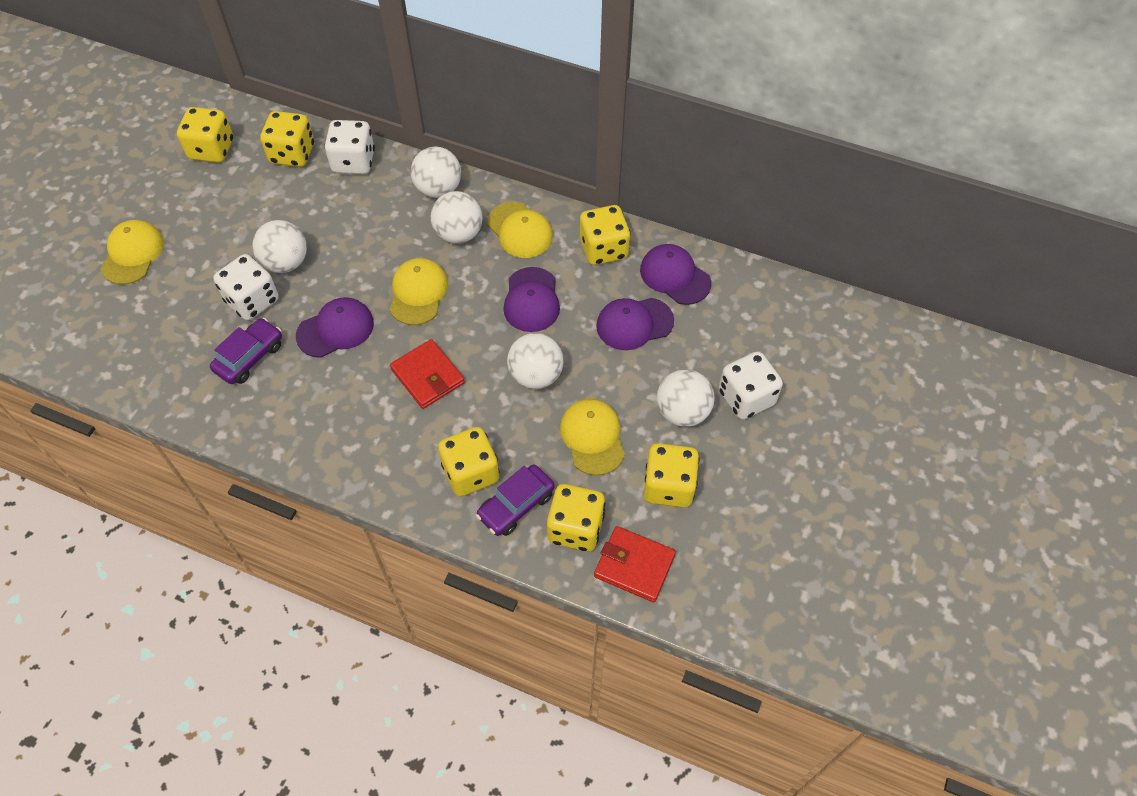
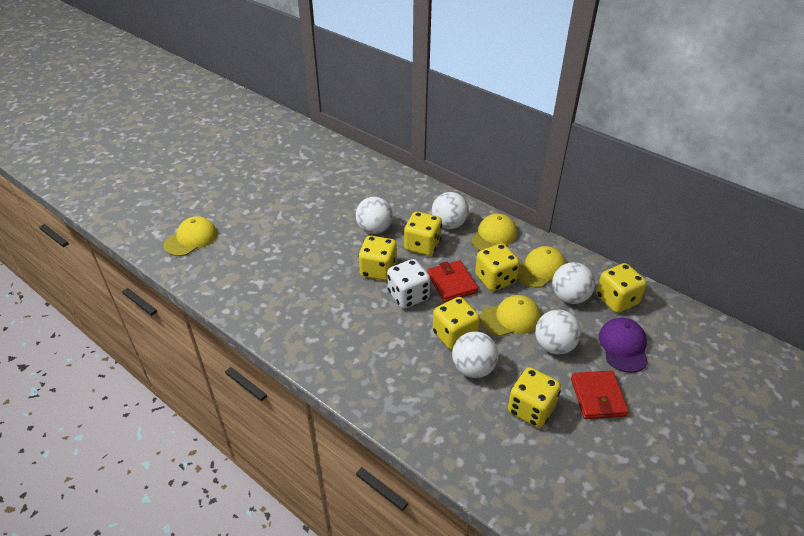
purple cap: [296,297,374,358] [503,267,560,332] [596,298,674,350] [640,244,711,305] = 4 -> [599,318,648,373] = 1
purple car: [210,318,282,384] [476,464,555,536] = 2 -> none = 0
white dice: [214,254,279,320] [324,120,375,174] [719,352,783,420] = 3 -> [387,259,430,309] = 1

